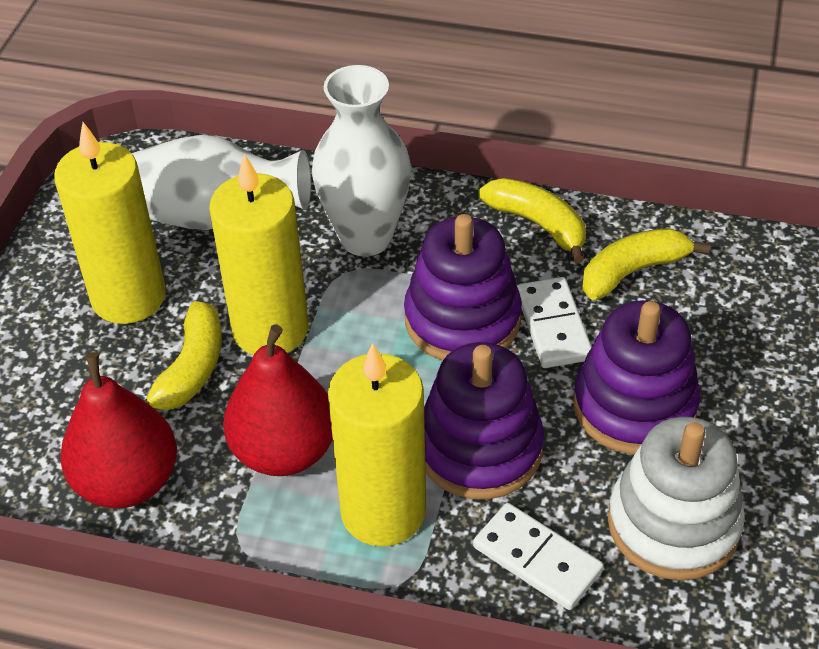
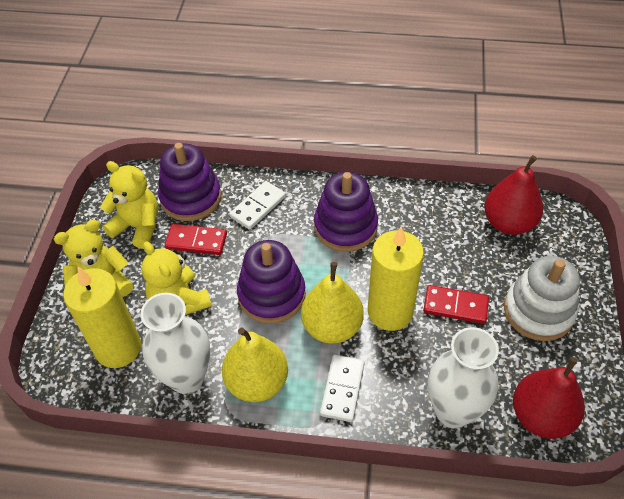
red domino: none = 0 -> [165,224,227,255] [423,285,489,324] = 2
yellow banana: [143,301,222,410] [479,178,586,263] [582,228,710,300] = 3 -> none = 0
yellow candle: [54,122,166,324] [209,154,309,355] [328,343,426,547] = 3 -> [63,267,141,368] [368,226,424,331] = 2
yellow pear: none = 0 -> [222,327,288,402] [301,262,364,344] = 2
yellow teddy bear: none = 0 -> [54,220,133,297] [100,161,158,249] [142,241,212,315] = 3

